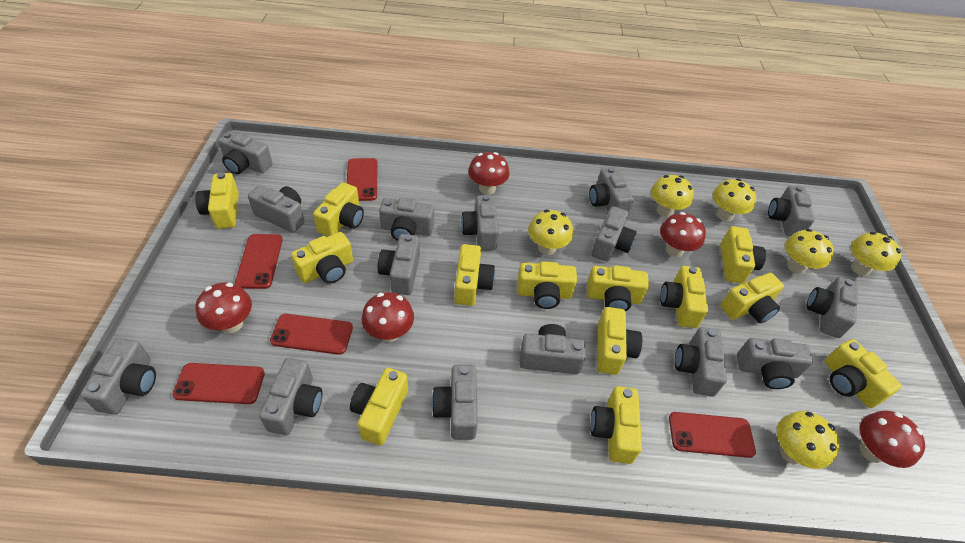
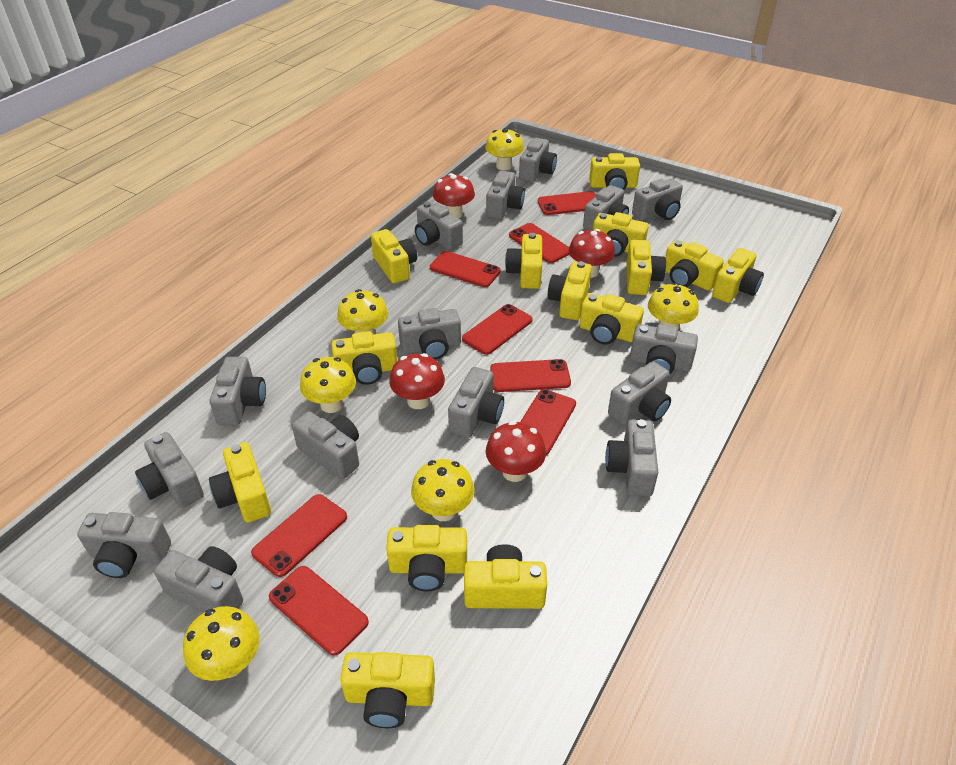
red mushroom: [196,282,252,333] [362,292,414,342] [468,152,510,195] [660,212,706,257] [860,411,925,468] = 5 -> [389,353,445,409] [433,173,475,218] [486,421,546,482] [569,229,615,278] = 4
red phone: [172,363,265,404] [235,234,283,289] [270,314,353,355] [347,158,377,201] [669,412,756,458] = 5 -> [251,494,347,577] [269,566,369,656] [430,251,501,287] [462,304,533,355] [490,359,571,392] [509,223,570,263] [520,389,576,455] [538,191,596,215] = 8
yellow camera: [195,172,239,229] [291,232,353,284] [313,182,364,236] [350,368,408,446] [454,244,495,306] [517,261,577,309] [587,266,649,312] [590,386,642,464] [597,307,642,375] [660,266,708,328] [720,226,766,284] [720,273,784,323] [824,339,902,408] = 13 -> [209,442,271,522] [331,331,397,385] [340,652,435,728] [371,229,417,283] [386,525,467,591] [464,544,547,609] [505,233,542,289] [548,261,592,320] [580,293,644,345] [589,153,640,190] [593,212,648,257] [626,239,666,295] [665,240,724,291] [712,248,764,303] = 14

